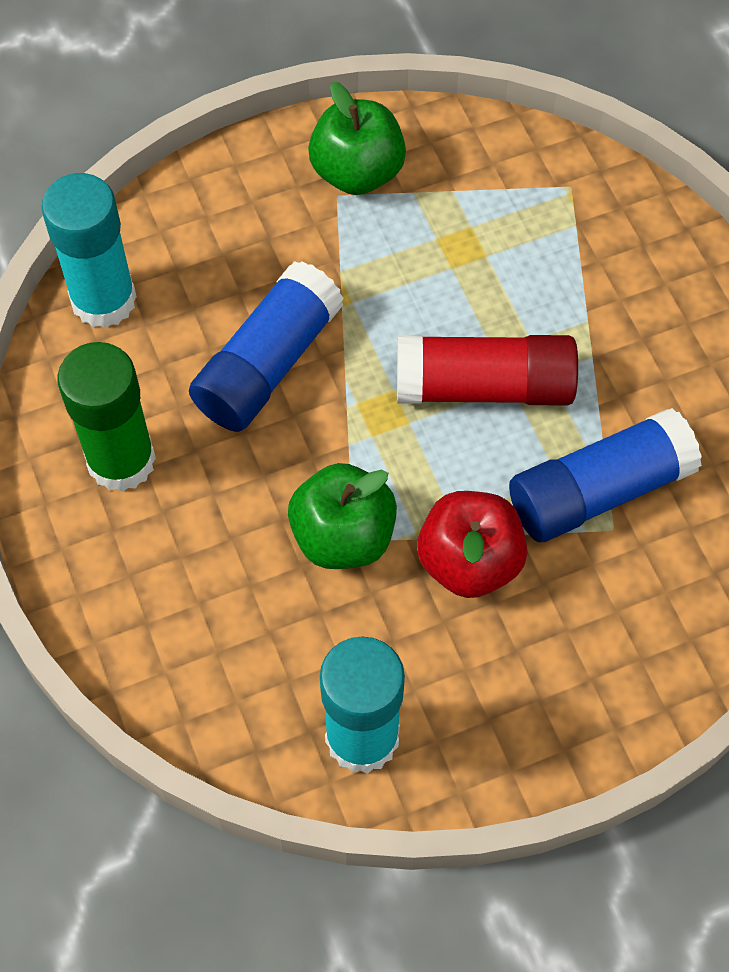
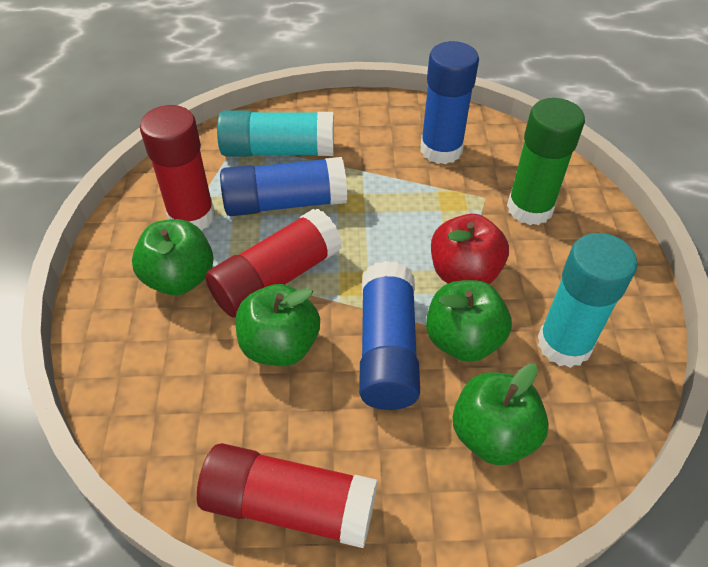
blue glue stick: [189,261,344,432] [509,408,702,542] = 2 -> [220,157,347,216] [359,261,420,410] [420,41,479,164] = 3
green apple: [288,463,397,569] [308,82,406,195] = 2 -> [132,219,214,295] [236,284,320,366] [426,280,512,362] [453,364,549,465] = 4
red glue stick: [397,335,578,406] = 1 -> [140,105,215,231] [197,443,377,548] [205,208,342,317] = 3

